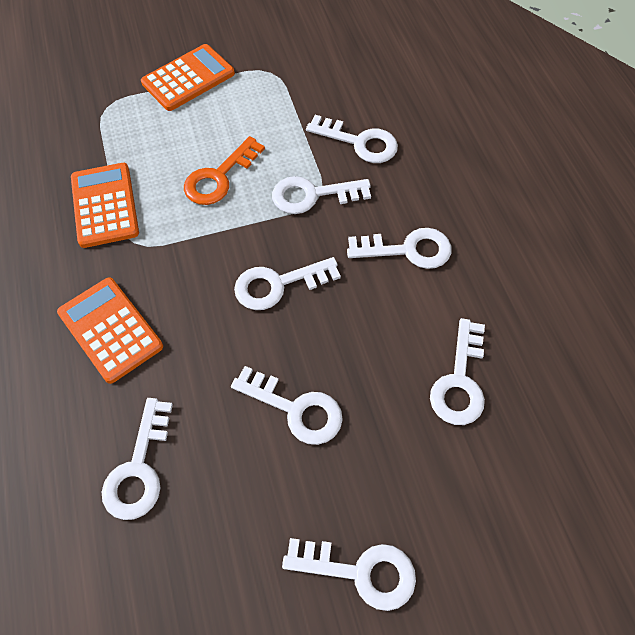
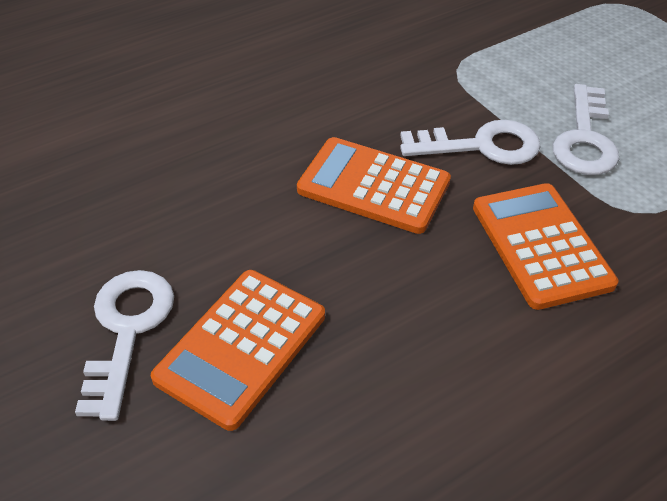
orange key: [184,136,265,205] = 1 -> none = 0
white key: [102,398,173,520] [231,366,343,445] [234,257,341,310] [272,176,371,214] [282,538,416,611] [306,115,398,163] [347,228,451,269] [430,318,485,425] = 8 -> [75,270,174,421] [400,120,541,165] [553,84,619,175] = 3

